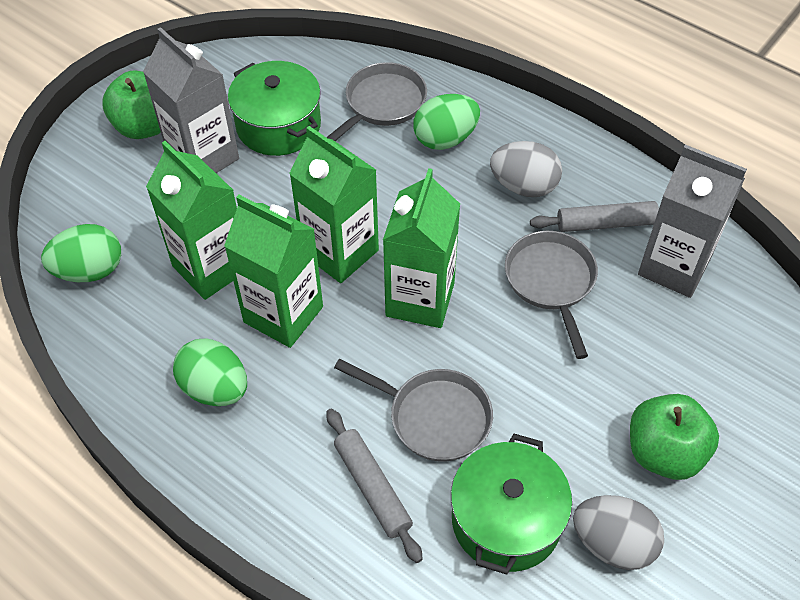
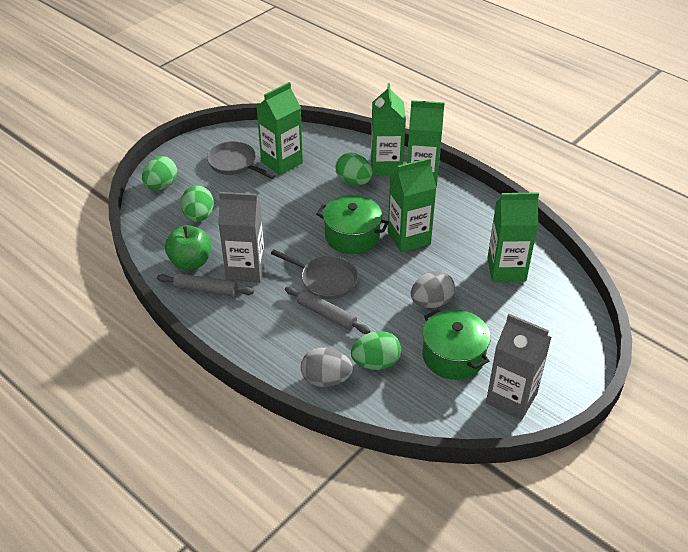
green apple: [102,70,161,139] [630,394,719,480] = 2 -> [165,225,211,270] = 1
green carton: [146,141,237,300] [224,195,323,348] [289,126,379,283] [383,168,460,328] = 4 -> [256,82,303,175] [371,83,406,176] [388,158,437,252] [407,100,444,187] [487,192,539,282] = 5
green egg: [41,224,121,282] [173,339,247,406] [413,94,480,150] = 3 -> [142,156,177,190] [181,185,214,222] [336,153,373,185] [351,331,401,370] = 4
grey pan: [326,62,427,141] [334,359,493,462] [505,231,598,359] = 3 -> [207,141,276,179] [271,249,358,299] = 2

